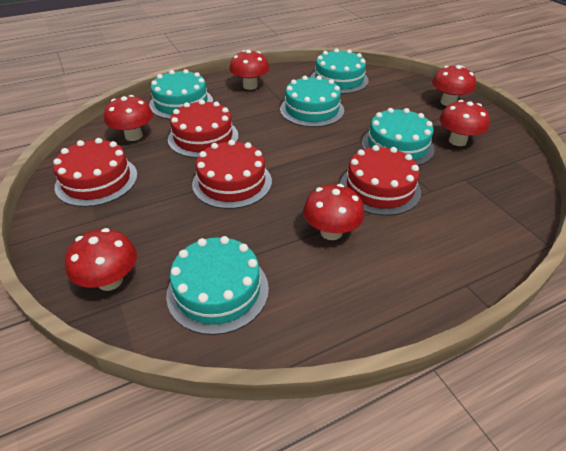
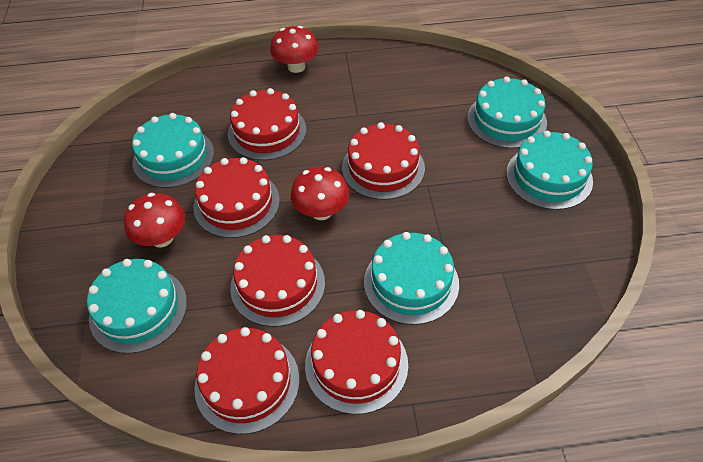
red cake: [53,138,138,207] [168,100,238,158] [192,140,272,209] [340,145,421,216] = 4 -> [193,157,280,238] [194,327,300,434] [228,88,306,160] [230,235,325,327] [305,310,408,414] [342,122,425,200] = 6
red mushroom: [65,228,137,291] [104,95,153,141] [229,50,269,90] [303,184,364,240] [432,65,476,106] [440,100,490,146] = 6 -> [124,193,185,248] [270,26,319,73] [291,166,349,220] = 3

